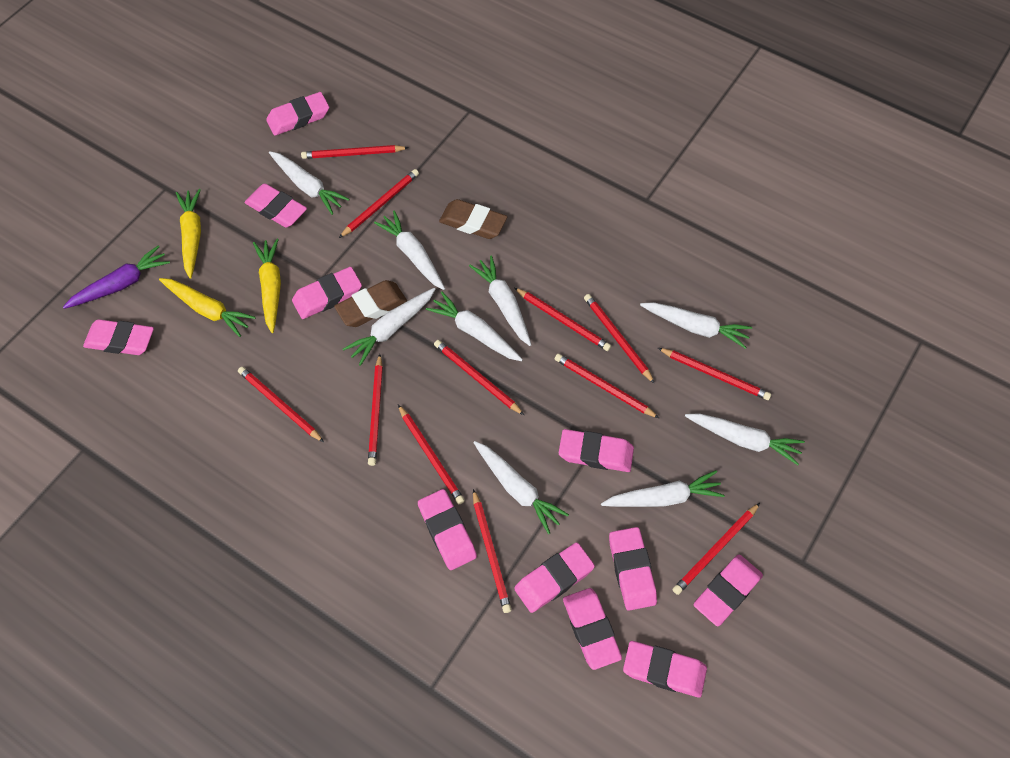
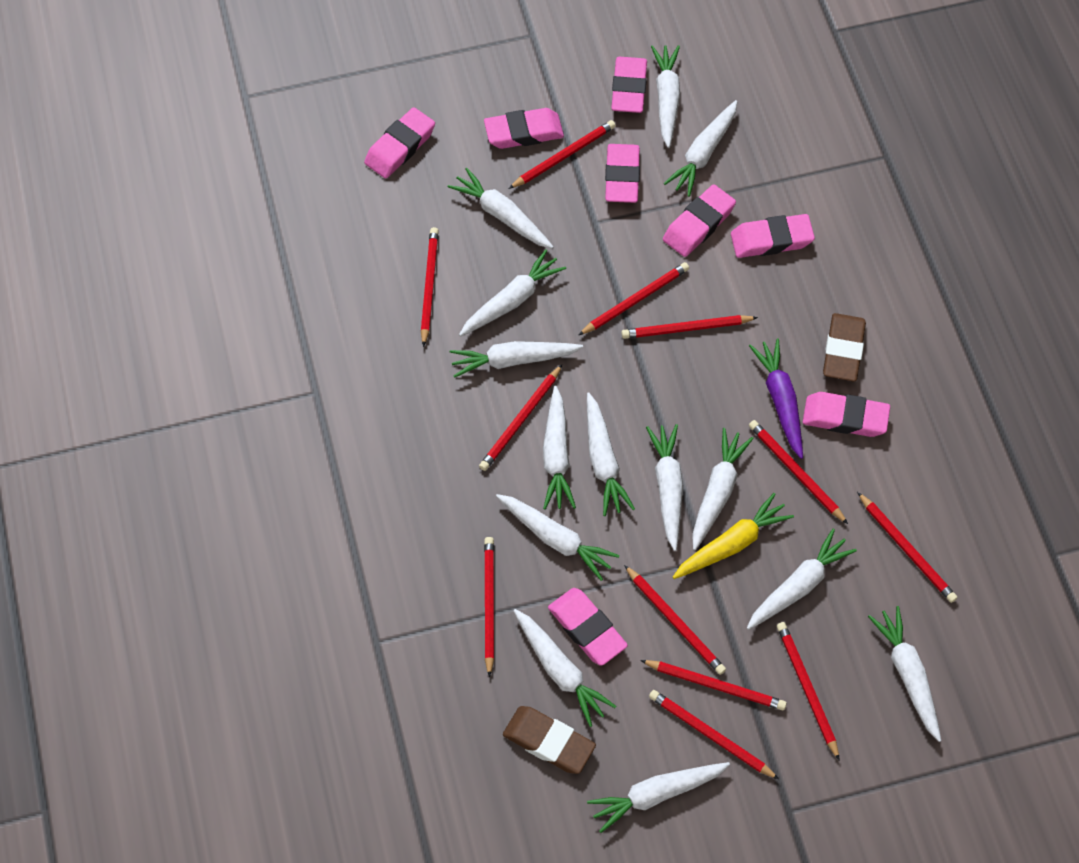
pink eraser: [83,319,154,355] [244,184,307,228] [266,92,329,136] [292,267,362,319] [418,489,477,570] [514,542,595,613] [559,429,634,472] [563,588,622,670] [609,527,657,611] [623,641,707,698] [694,555,763,626] = 11 -> [364,107,435,178] [484,108,564,149] [548,588,628,666] [605,144,640,203] [611,57,647,113] [663,184,736,257] [731,214,815,258] [803,392,890,437] = 8
white carrot: [269,151,350,215] [343,288,435,366] [374,210,445,290] [426,292,523,361] [469,256,531,346] [473,441,569,534] [601,470,725,507] [640,302,752,349] [685,413,805,465] = 9 -> [448,168,554,249] [450,341,583,378] [459,249,566,337] [496,494,619,581] [513,609,616,727] [543,386,576,510] [587,392,635,516] [587,762,730,833] [646,424,683,551] [651,45,680,148] [664,100,737,197] [692,428,753,550] [747,529,857,630] [868,606,941,742] = 14
yellow carrot: [159,278,256,337] [176,189,201,278] [253,239,281,333] = 3 -> [673,493,794,579] = 1

